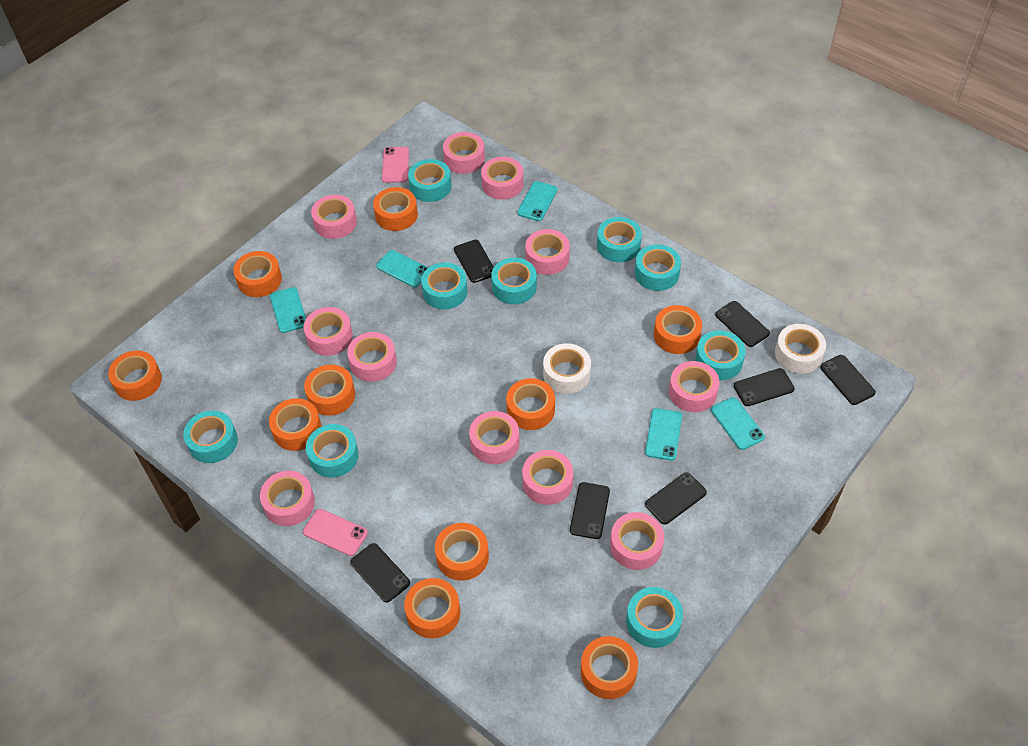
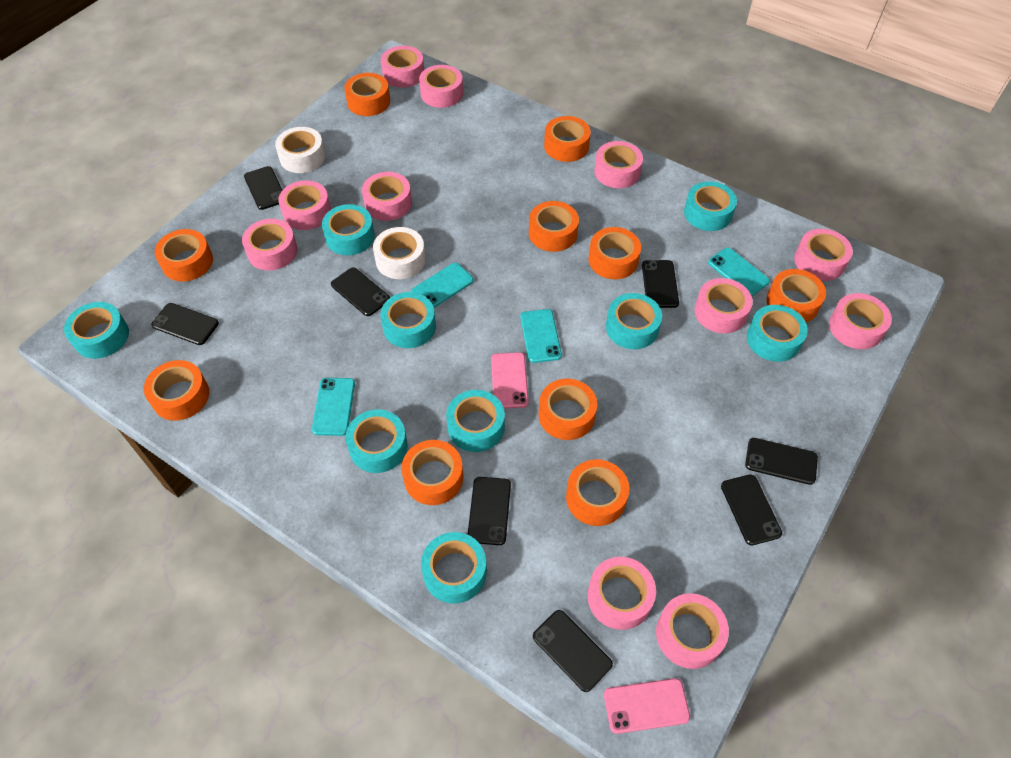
black phone: [350,543,410,603] [454,239,494,283] [570,482,610,539] [645,472,707,525] [715,301,770,347] [734,368,795,406] [820,355,876,405] = 7 -> [151,303,219,345] [244,166,282,210] [331,267,390,316] [468,477,511,545] [533,610,613,692] [642,260,679,308] [721,474,782,545] [745,438,818,485] = 8
turquoise phone: [270,287,306,333] [376,250,428,287] [517,181,558,221] [645,408,682,461] [711,397,765,450] = 5 -> [312,378,355,436] [411,263,474,308] [520,309,562,363] [708,248,770,296] = 4

